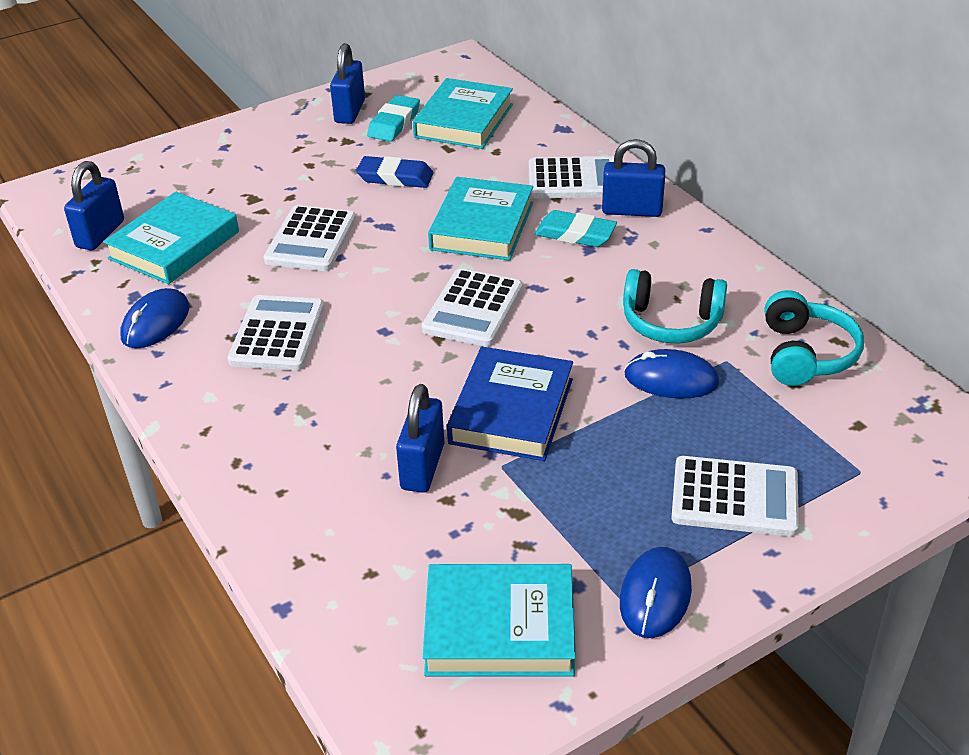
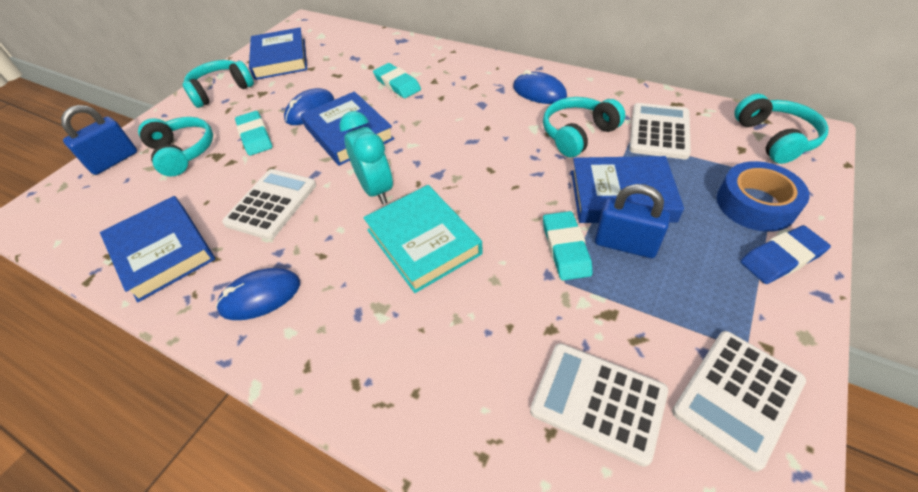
blue book: [447,347,573,461] = 1 -> [100,196,215,303] [249,27,307,80] [301,91,395,166] [571,156,684,223] = 4
blue padlock: [64,161,124,250] [330,43,365,124] [396,384,444,493] [602,139,665,217] = 4 -> [61,105,137,175] [595,184,670,258] = 2
blue tape: none = 0 -> [717,161,809,232] = 1
turquoise book: [103,192,239,284] [413,78,513,149] [423,564,576,676] [428,177,533,261] = 4 -> [363,185,483,293] = 1
turquoise clock: none = 0 -> [339,111,393,205] = 1
turquoise eraser: [367,95,420,142] [535,210,617,247] = 2 -> [235,111,272,156] [373,63,421,98] [543,211,593,280] = 3
turquoise headphones: [623,269,727,344] [765,290,864,386] = 2 -> [138,117,213,177] [182,60,254,108] [543,97,625,157] [735,94,829,164] = 4
white calculator: [227,295,325,371] [264,205,356,271] [422,268,523,347] [529,156,614,198] [671,456,799,536] = 5 -> [222,169,316,240] [530,343,668,467] [629,103,691,159] [672,331,806,472] = 4

